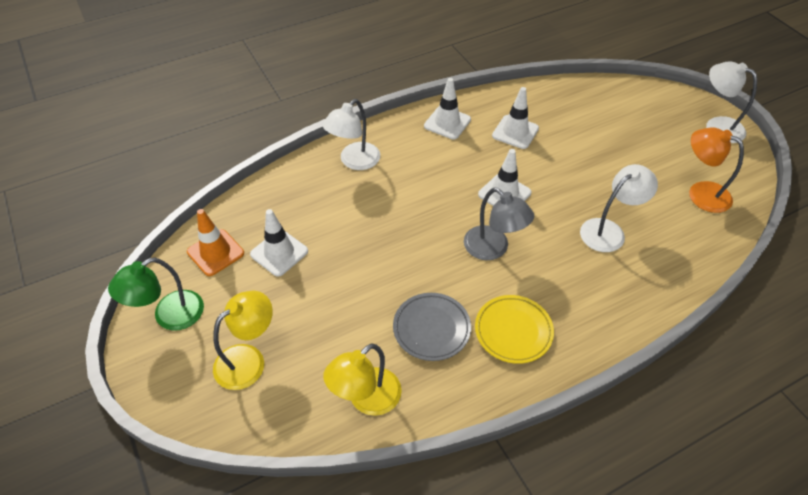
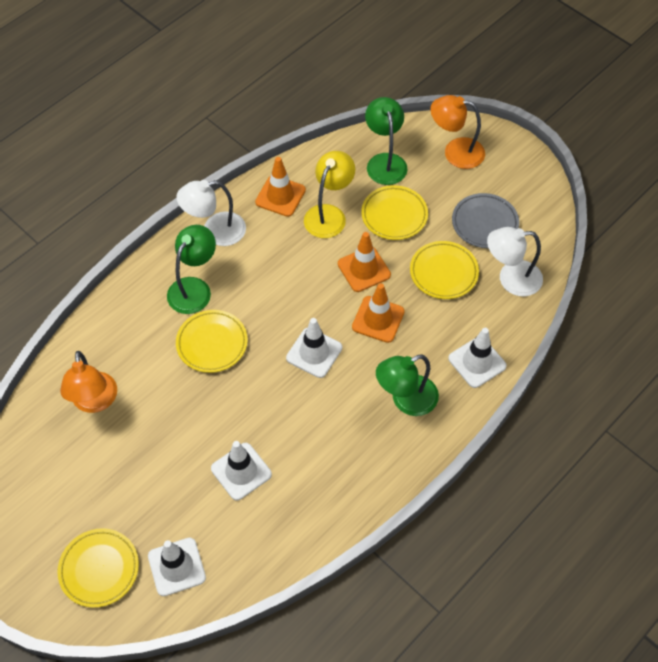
green lamp: [108,257,204,331] = 1 -> [167,225,216,314] [365,97,408,185] [376,354,439,416] = 3
grey lamp: [464,187,534,260] = 1 -> none = 0
orange lamp: [689,127,744,213] = 1 -> [60,351,117,413] [431,95,485,169] = 2
orange traffic cone: [187,209,244,276] = 1 -> [255,157,306,217] [338,232,391,292] [352,283,405,343] = 3
white lamp: [322,99,380,170] [580,164,658,252] [706,61,757,143] = 3 -> [176,180,246,246] [487,227,543,296] = 2
yellow lamp: [213,291,273,390] [323,343,402,416] = 2 -> [304,151,355,238] = 1
yellow plate: [475,295,554,364] = 1 -> [57,528,139,608] [176,310,248,373] [361,185,428,240] [410,241,479,299] = 4

